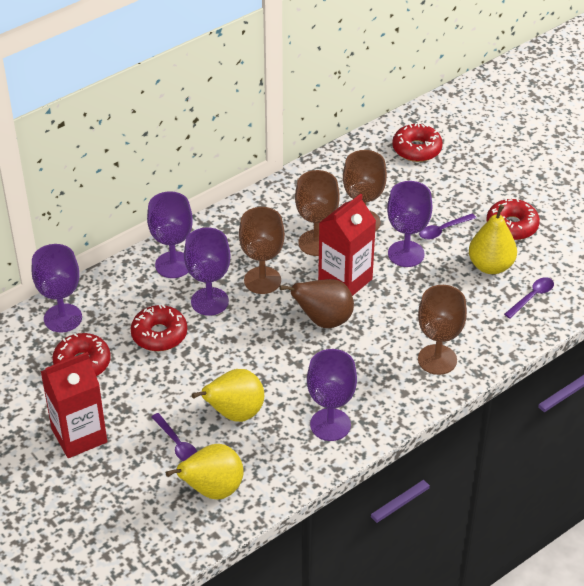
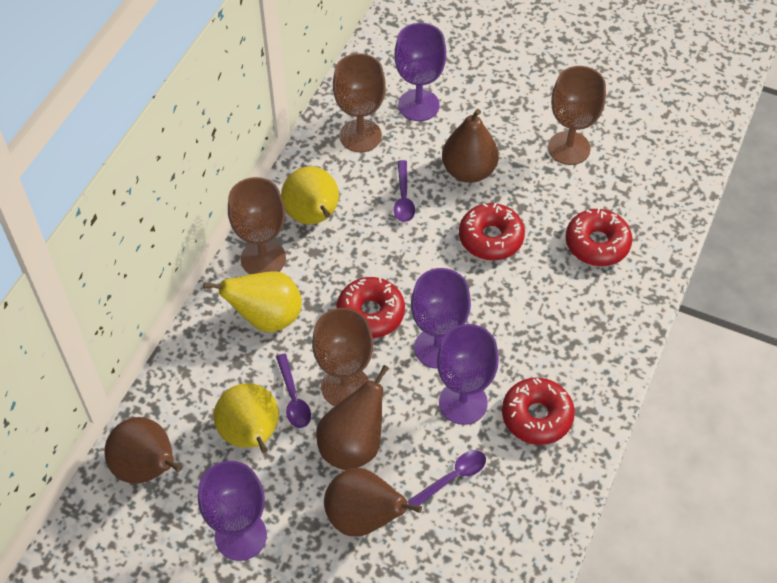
brown pear: [279,279,354,328] = 1 -> [104,417,182,484] [316,365,389,470] [324,468,422,537] [442,109,499,183] = 4
purple goblet: [32,244,82,333] [147,191,193,278] [184,227,231,316] [307,349,357,441] [387,181,433,267] = 5 -> [198,461,267,561] [394,23,446,121] [411,268,471,369] [437,324,499,425] = 4
red carton: [40,352,107,458] [318,194,376,296] = 2 -> none = 0

